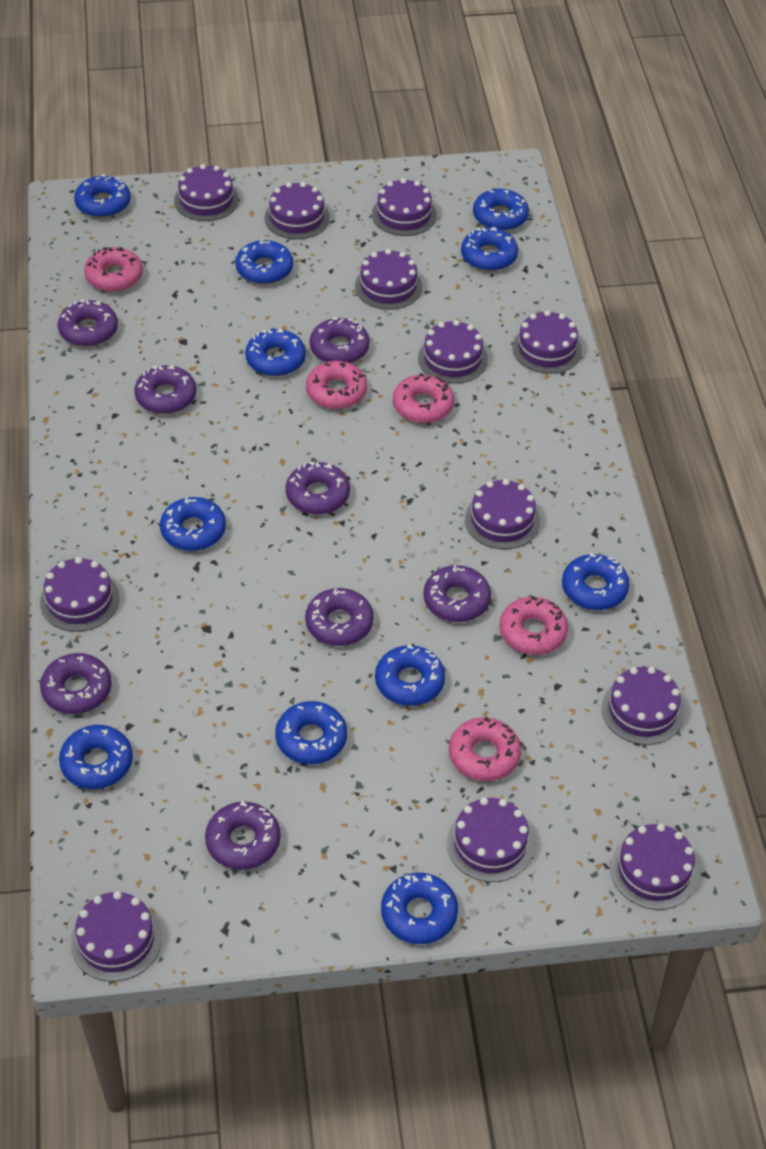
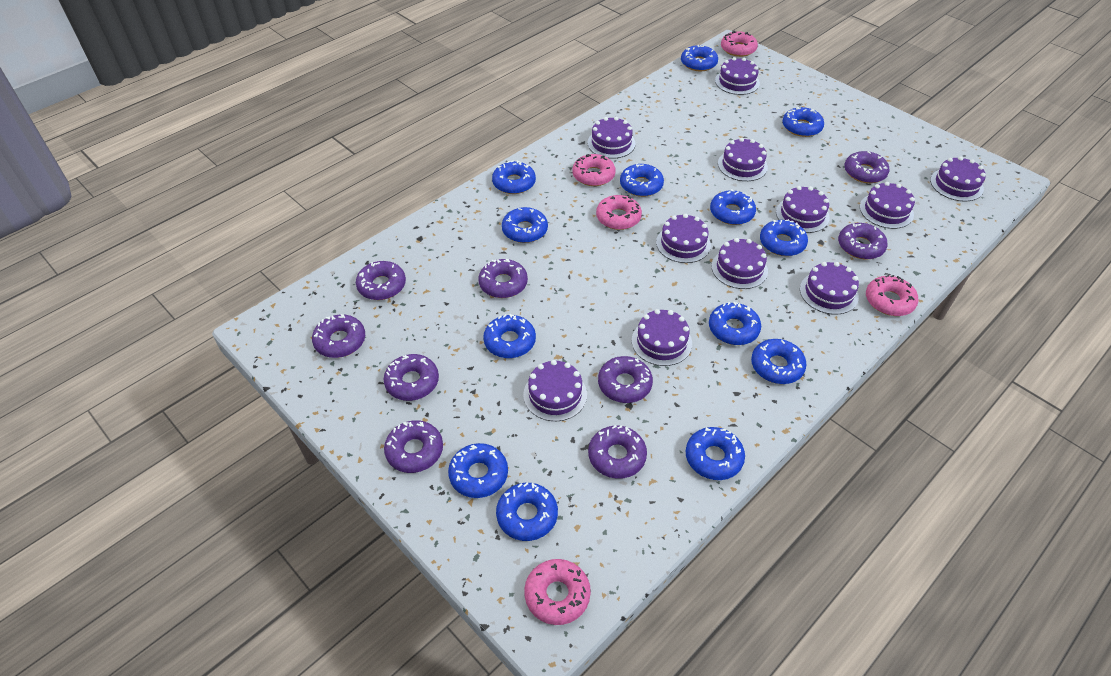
blue donut: [59,725,133,789] [74,174,131,218] [160,497,226,551] [235,239,293,284] [245,328,306,376] [275,701,347,764] [375,644,445,706] [381,873,458,944] [461,227,518,271] [473,189,529,231] [562,553,629,610] = 11 -> [448,443,508,498] [483,314,536,358] [492,160,536,194] [496,483,558,541] [502,207,548,243] [620,163,664,197] [681,44,718,71] [686,427,745,480] [709,302,761,345] [710,189,756,225] [751,339,807,384] [760,219,808,256] [782,107,824,137] = 13
purple cake: [40,557,119,632] [71,891,162,982] [174,164,239,221] [265,182,330,239] [355,249,422,310] [372,178,437,236] [418,320,488,384] [447,797,534,882] [465,479,540,549] [512,310,582,374] [602,667,684,745] [610,824,698,910] = 12 -> [523,360,587,421] [587,117,636,159] [632,309,692,366] [656,214,711,263] [711,238,768,289] [715,57,760,95] [718,138,768,181] [776,186,830,233] [800,262,859,315] [860,182,915,229] [930,156,986,201] = 11
purple donut: [40,653,112,714] [58,300,118,347] [134,365,196,414] [205,801,280,870] [286,461,350,515] [305,588,374,646] [310,317,370,363] [423,565,491,622] = 8 -> [312,314,365,358] [356,261,406,300] [384,354,439,401] [384,420,443,473] [478,259,528,298] [588,425,647,479] [598,356,653,403] [838,223,888,259] [844,151,889,183] = 9

